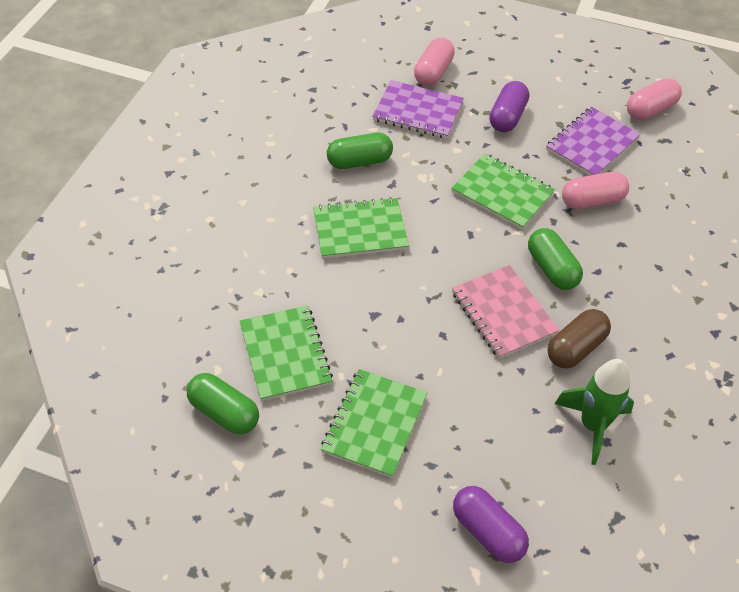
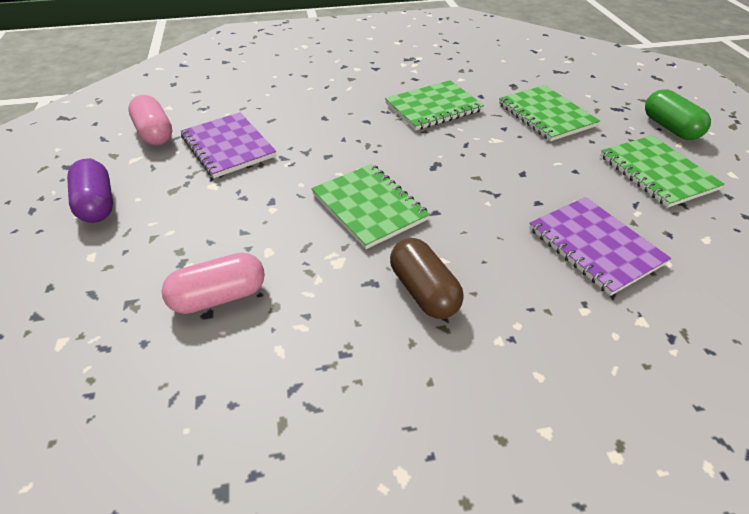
green capsule: [187,373,259,434] [327,133,393,169] [528,228,583,290] = 3 -> [645,89,711,140] = 1
green rocket: [555,359,634,465] = 1 -> none = 0
pink capsule: [414,38,455,86] [562,172,629,209] [627,78,682,120] = 3 -> [128,95,172,145] [161,252,265,314] = 2
pink notebook: [452,265,559,359] = 1 -> none = 0
purple capsule: [453,486,529,563] [489,81,529,132] = 2 -> [67,159,113,223] = 1

